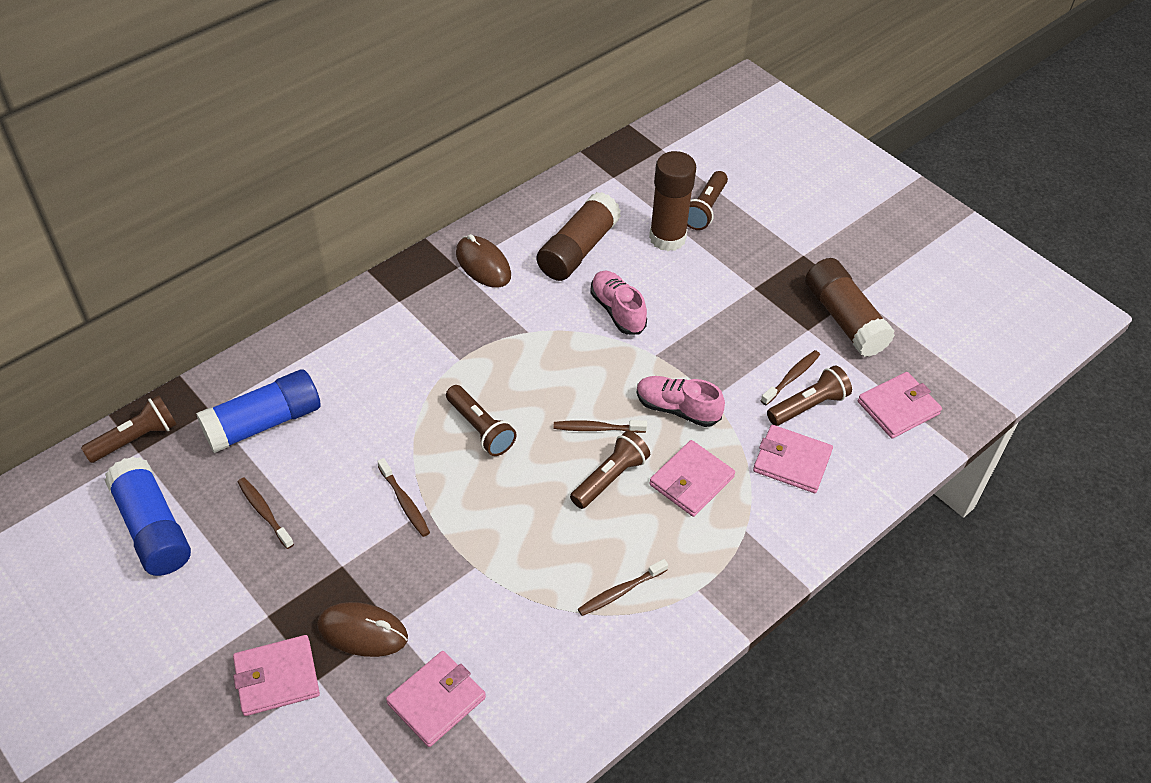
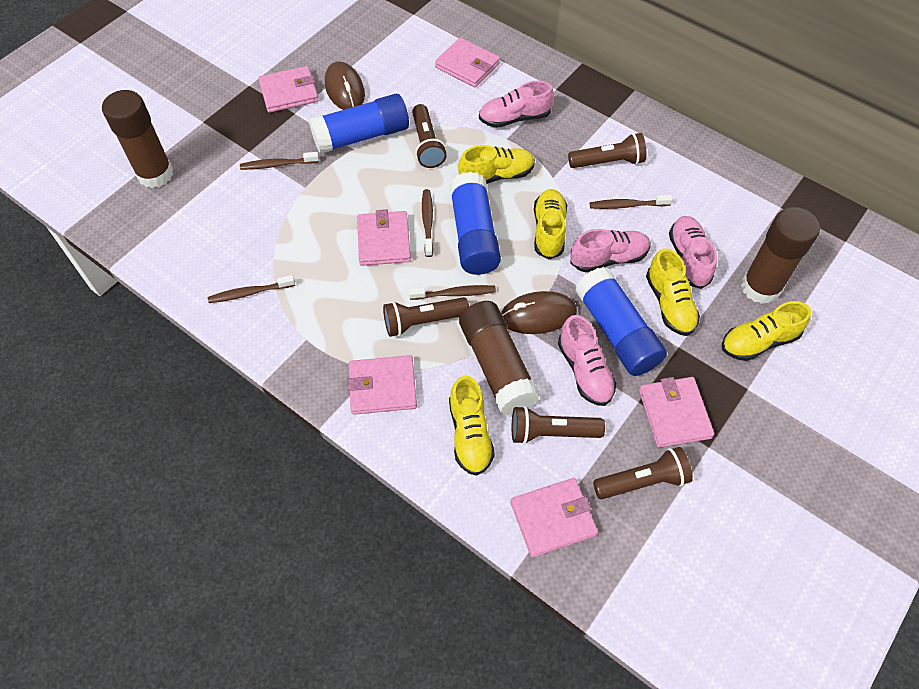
blue glue stick: [105,457,191,576] [196,370,320,453] = 2 -> [309,94,409,154] [449,172,501,275] [575,267,667,376] = 3
pink shoe: [590,271,647,335] [637,376,725,427] = 2 -> [479,81,554,128] [558,315,616,406] [570,229,651,272] [669,216,717,289] = 4
pink wallet: [233,635,320,716] [386,651,486,747] [649,440,735,517] [753,425,833,493] [858,372,942,438] = 5 -> [258,66,319,112] [347,355,417,415] [357,209,411,266] [435,38,500,87] [510,478,598,557] [639,377,714,448] = 6
yellow shoe: none = 0 -> [449,376,495,476] [458,145,535,184] [534,189,567,259] [646,249,700,336] [722,301,811,361] = 5

